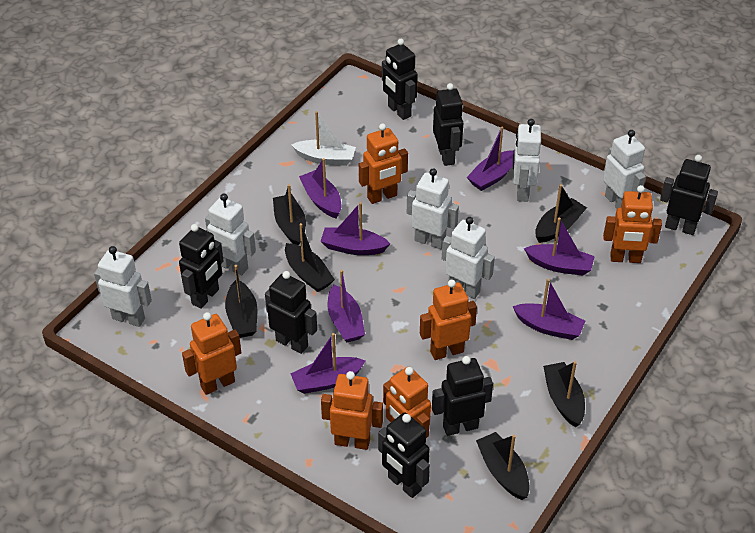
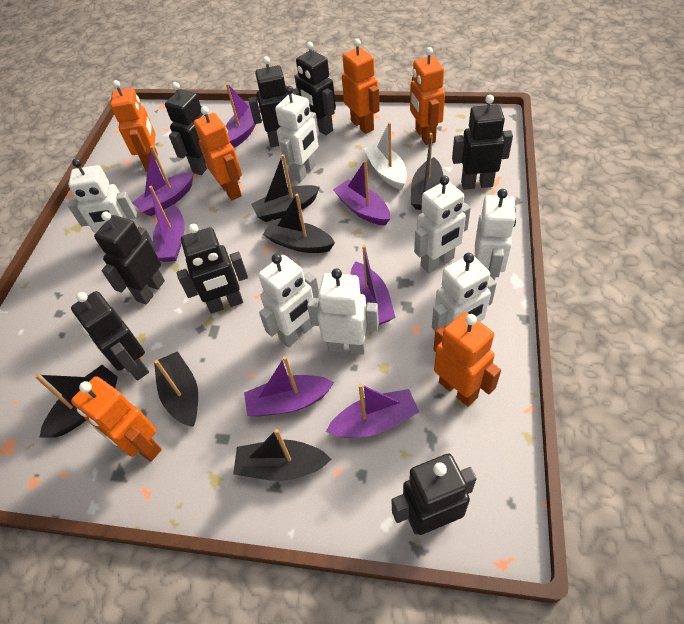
black robot: [179,224,224,309] [265,271,317,354] [378,413,430,498] [382,39,418,120] [432,356,493,436] [433,83,463,166] [660,155,718,235] = 7 -> [71,291,149,381] [94,212,165,305] [165,82,207,175] [177,224,248,314] [248,56,300,148] [294,41,336,135] [391,453,477,535] [452,95,513,190] = 8
white robot: [94,246,152,327] [205,194,256,275] [407,168,459,249] [442,217,495,299] [513,119,541,202] [603,130,646,208] = 6 -> [68,158,137,233] [258,254,319,347] [275,86,319,182] [307,268,379,355] [414,176,471,273] [432,253,497,331] [475,189,516,280] = 7

